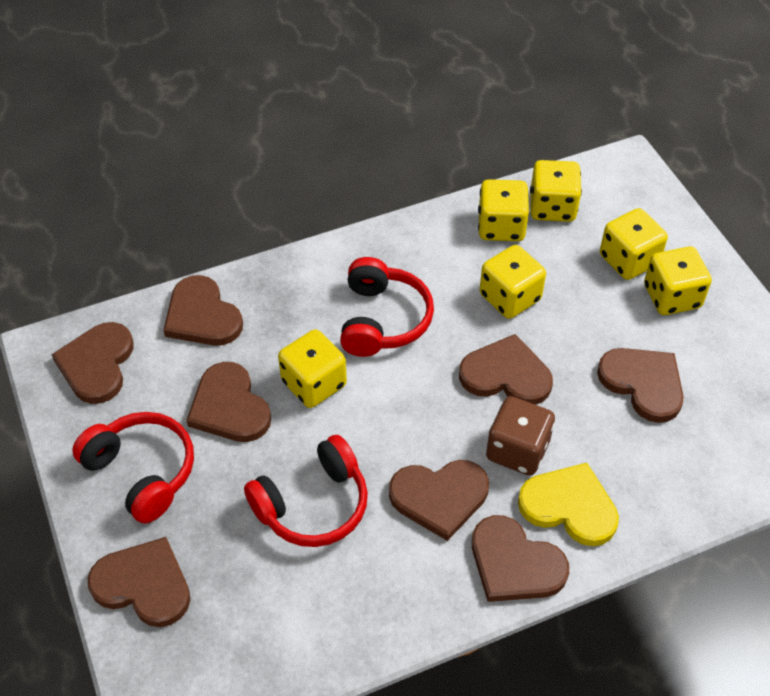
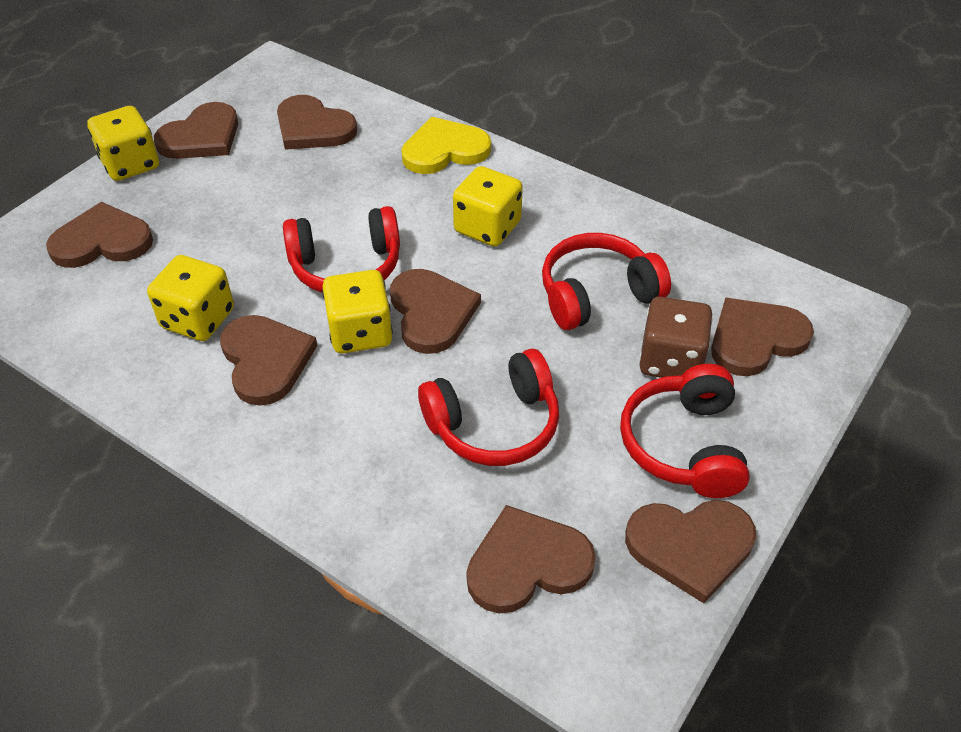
red headphones: [72,412,194,524] [244,435,368,547] [340,257,434,357] = 3 -> [283,206,400,293] [418,349,559,466] [542,233,671,330] [620,364,750,498] = 4
yellow dice: [278,329,347,408] [478,179,529,241] [480,245,546,319] [530,160,582,222] [600,208,668,280] [644,246,712,315] = 6 -> [87,106,159,181] [147,255,234,341] [322,270,393,353] [453,166,523,247] = 4

